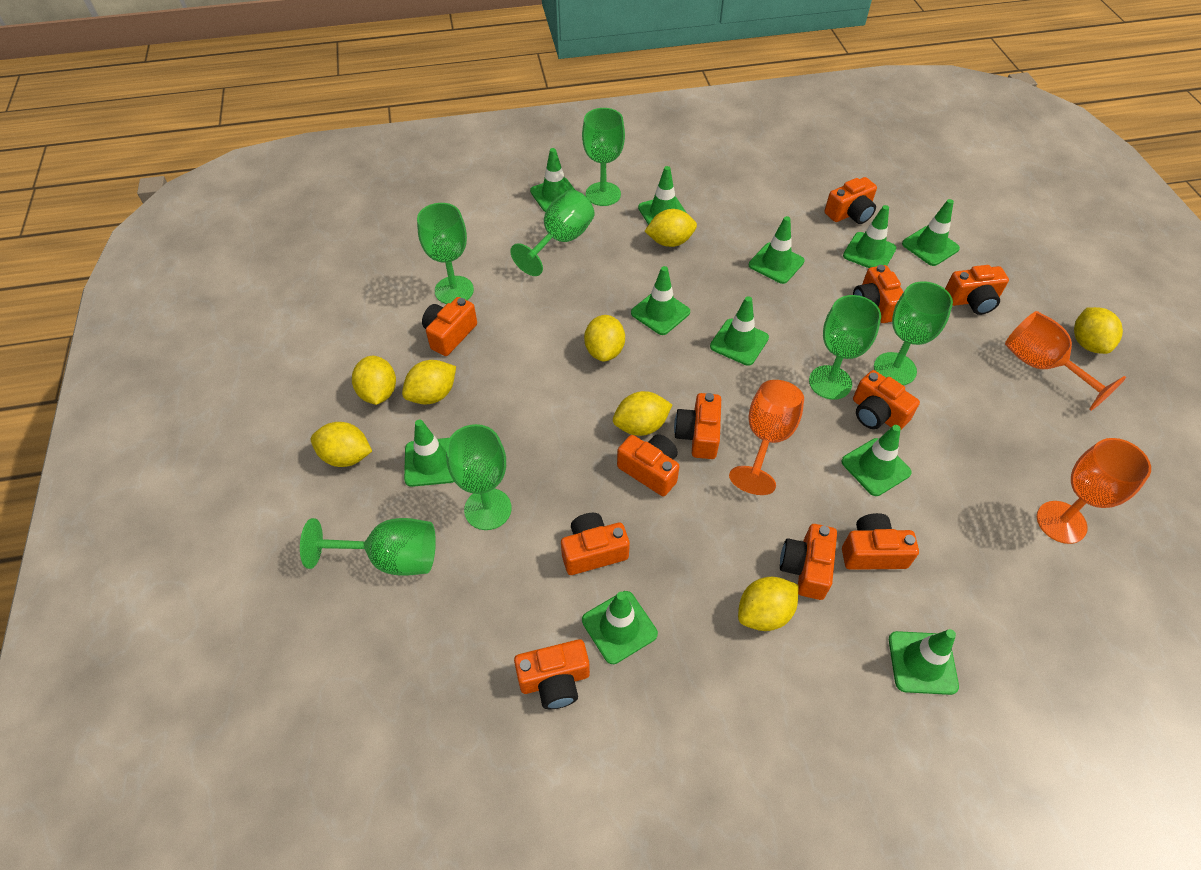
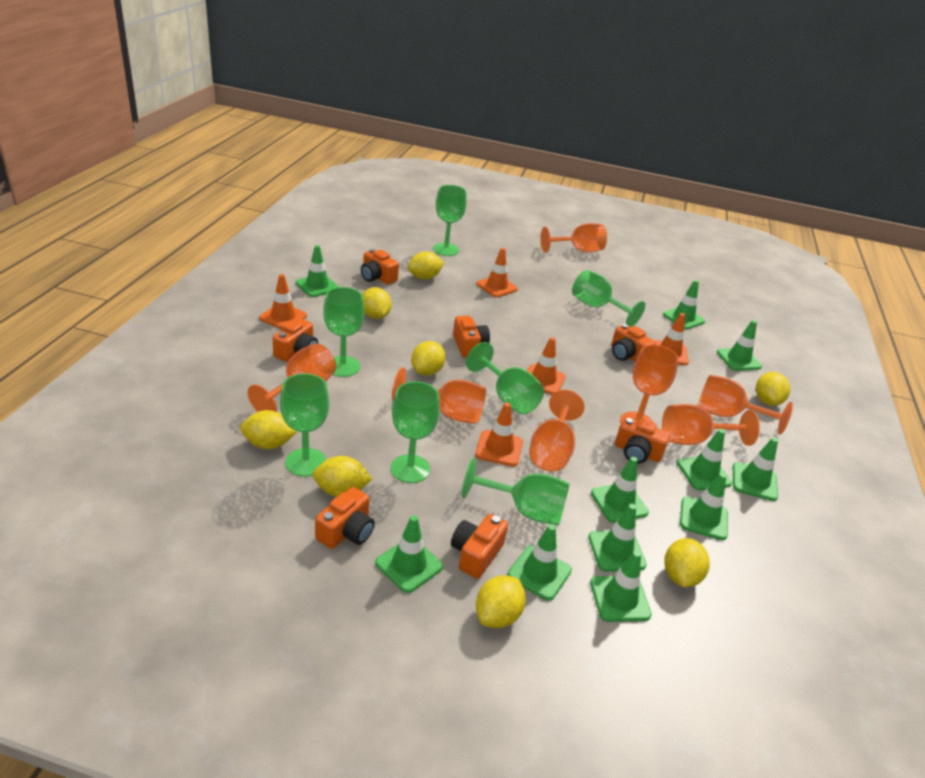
orange camera: [422,297,477,356] [514,639,590,709] [561,513,630,575] [617,434,680,496] [674,393,721,459] [780,524,837,600] [824,177,877,224] [842,513,919,570] [853,265,903,323] [853,370,920,430] [945,265,1009,315] = 11 -> [273,318,318,362] [315,487,375,549] [361,249,399,285] [451,514,508,579] [453,316,490,358] [611,324,656,361] [615,417,670,464] = 7
orange goblet: [729,380,804,495] [1005,311,1126,411] [1037,438,1151,544] = 3 -> [247,343,336,412] [392,367,486,424] [529,390,585,471] [540,223,607,253] [620,344,679,423] [662,404,760,446] [698,375,793,435] = 7
orange traffic cone: none = 0 -> [259,274,307,329] [475,403,523,467] [476,248,518,297] [527,337,566,395] [654,313,689,365] = 5

